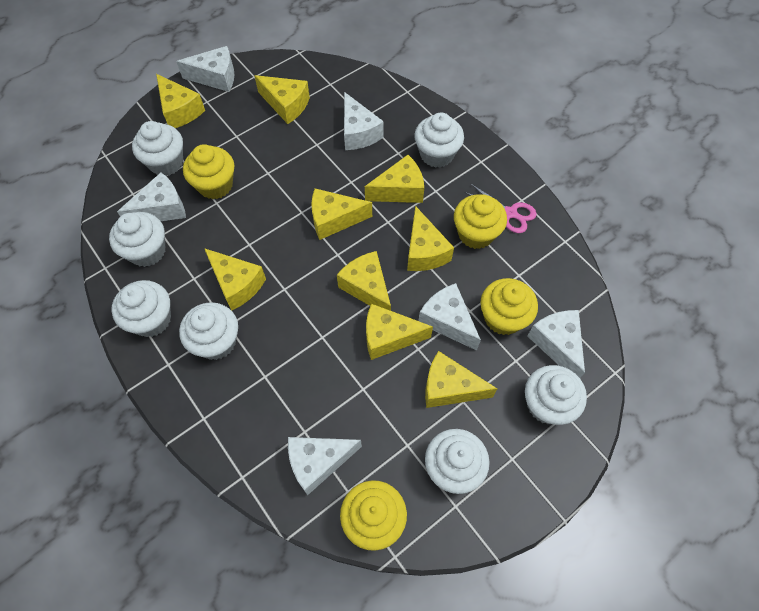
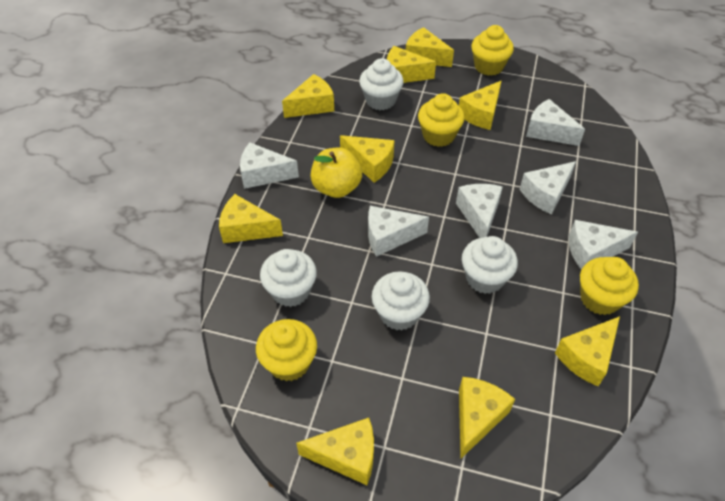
pink scissors: [464,184,537,233] = 1 -> none = 0
white cupcake: [109,212,165,267] [111,280,171,337] [132,121,183,176] [179,302,238,360] [414,113,464,168] [425,429,490,494] [525,365,587,425] = 7 -> [260,249,317,307] [359,58,404,110] [372,271,430,331] [462,236,518,294] = 4
yellow apple: none = 0 -> [310,148,362,198] = 1

